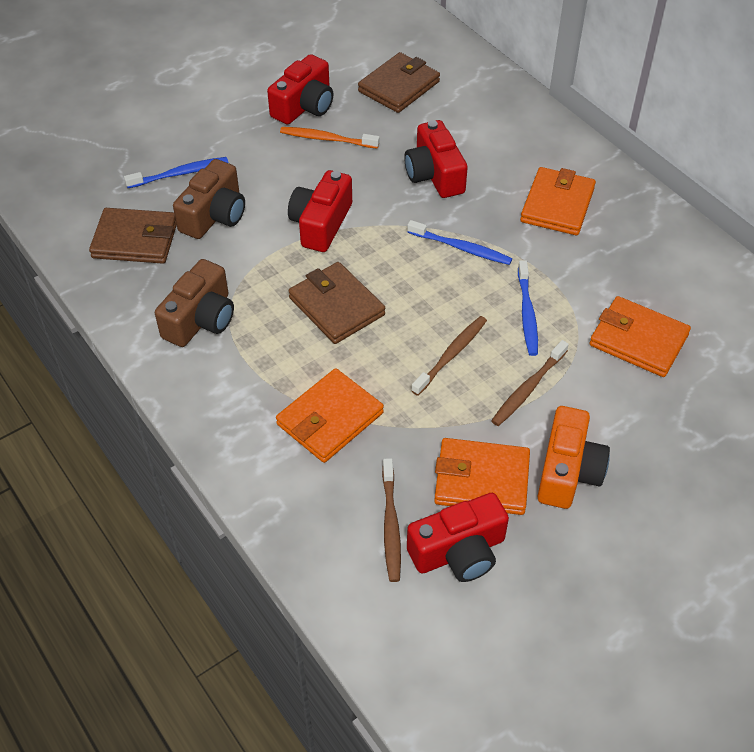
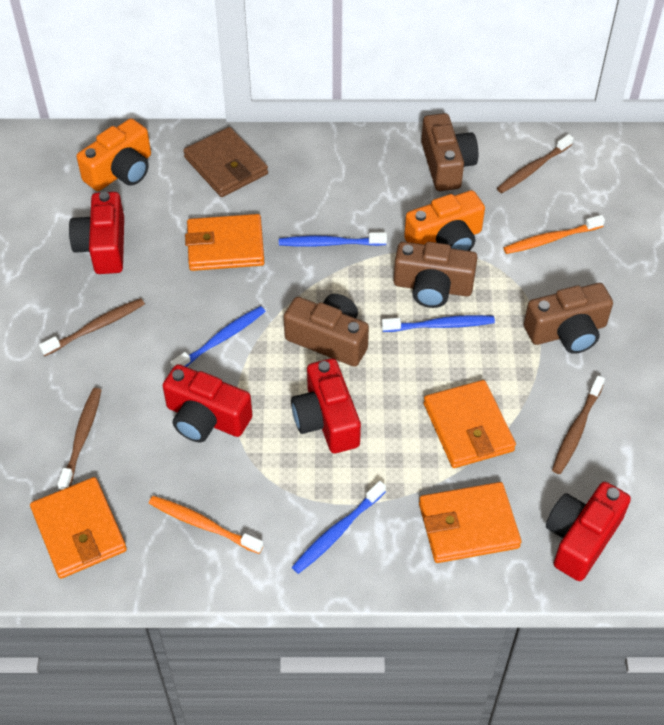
blue toothbrush: [124,157,228,188] [407,220,512,265] [518,260,538,356] = 3 -> [170,306,266,369] [279,232,387,247] [292,481,386,574] [381,315,495,332] = 4
brown camera: [155,259,234,347] [173,159,245,239] = 2 -> [284,294,369,367] [394,242,478,308] [421,113,478,191] [524,283,613,354] = 4
brown toothbrush: [382,458,401,582] [411,316,487,396] [491,340,569,426] = 3 -> [39,298,145,356] [57,388,101,491] [497,134,573,193] [552,375,605,474] = 4
brown wallet: [89,208,177,264] [288,262,385,344] [358,52,440,113] = 3 -> [183,127,268,197] = 1
orange camera: [538,406,610,509] = 1 -> [77,118,151,191] [404,190,485,251] = 2
orange toothbrush: [280,127,379,149] = 1 -> [149,496,263,554] [503,215,605,254] = 2

